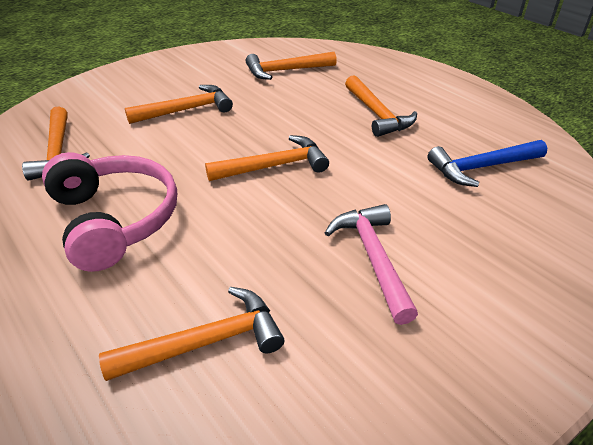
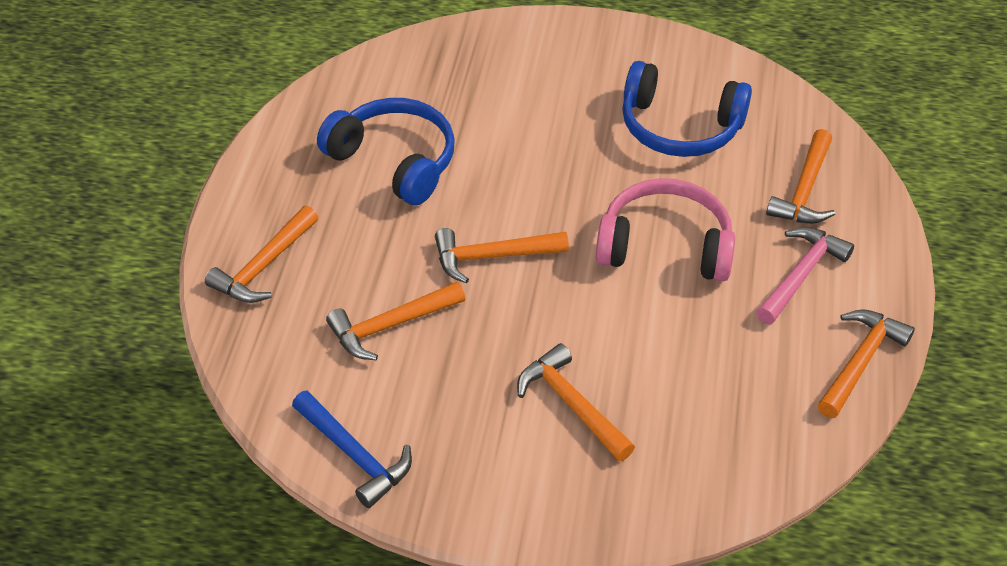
blue headphones: none = 0 -> [317,98,455,205] [622,61,752,157] = 2

